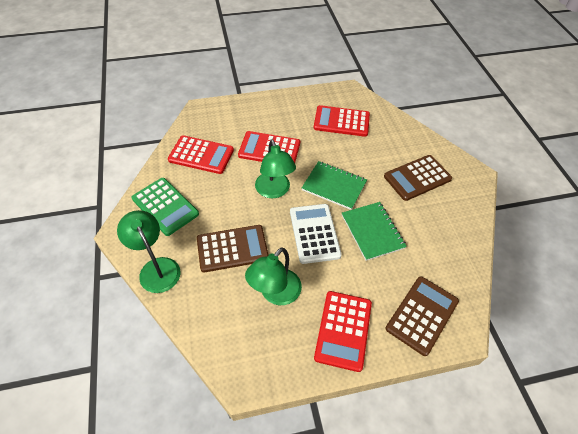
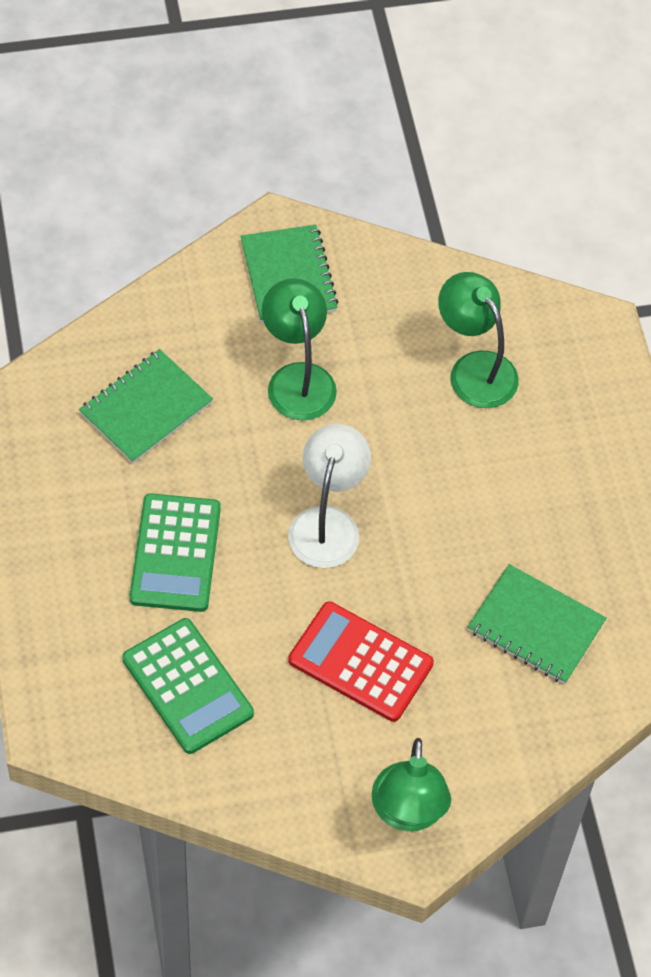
brown calculator: [197,225,268,273] [384,155,452,201] [386,276,459,356] = 3 -> none = 0
green calculator: [132,178,199,236] = 1 -> [122,618,254,754] [129,493,221,612] = 2
green notebook: [302,161,367,210] [342,202,407,261] = 2 -> [79,349,213,463] [241,225,339,323] [468,564,607,684] = 3
red calculator: [168,135,234,174] [238,131,300,163] [314,105,370,137] [314,291,372,372] = 4 -> [288,601,434,722] = 1
white calculator: [290,204,342,264] = 1 -> none = 0
white lamp: none = 0 -> [288,424,371,568] = 1

